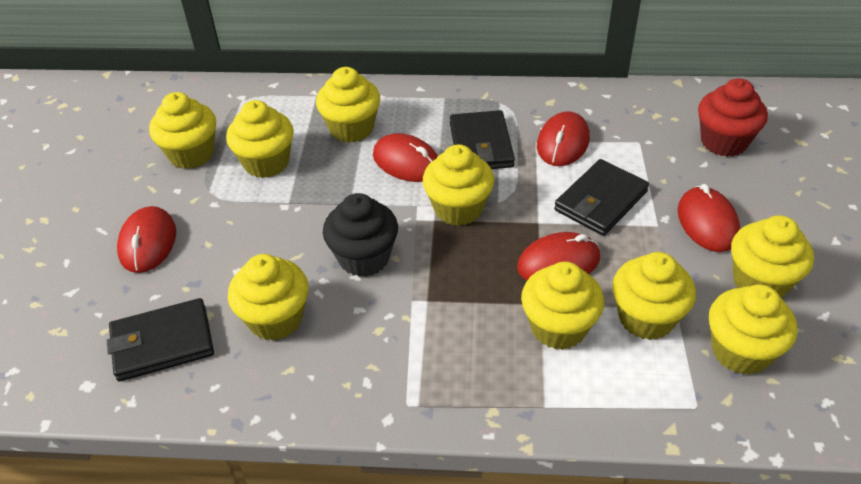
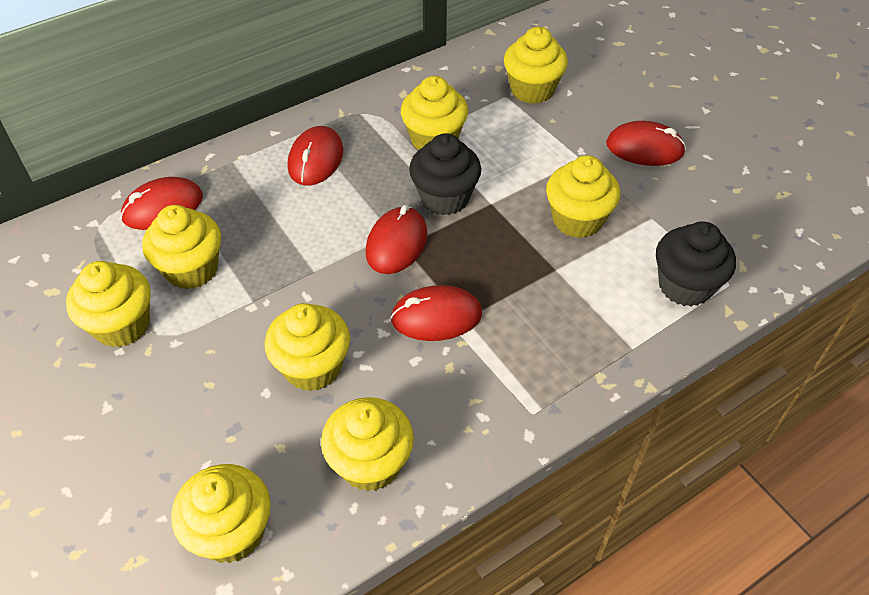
black cupcake: [323,193,398,277] = 1 -> [409,133,481,215] [656,221,736,307] = 2
black wallet: [107,298,214,381] [450,110,515,169] [554,159,649,236] = 3 -> none = 0
red cupcake: [698,78,768,157] = 1 -> none = 0
yellow cupcake: [149,92,216,169] [226,100,294,178] [228,254,308,341] [316,67,380,143] [423,145,494,226] [521,262,604,350] [612,252,696,340] [709,284,797,375] [731,216,814,298] = 9 -> [66,261,151,347] [142,205,221,289] [171,464,271,563] [264,303,350,391] [321,397,414,491] [401,76,468,150] [504,27,568,104] [546,155,620,238] = 8

